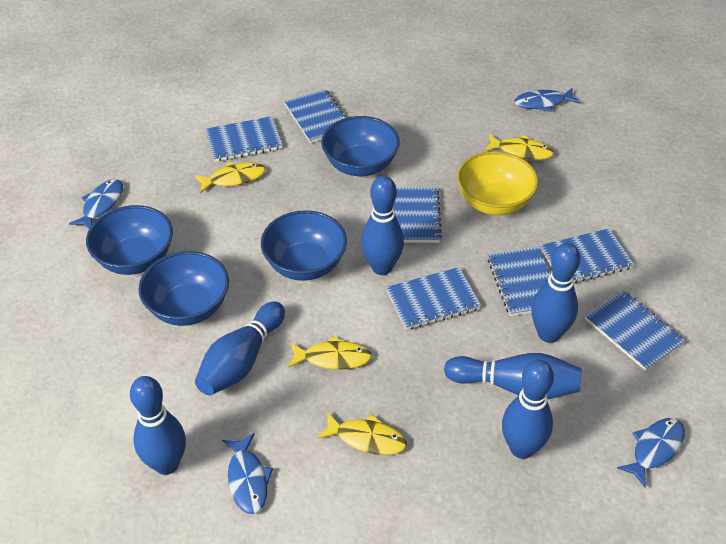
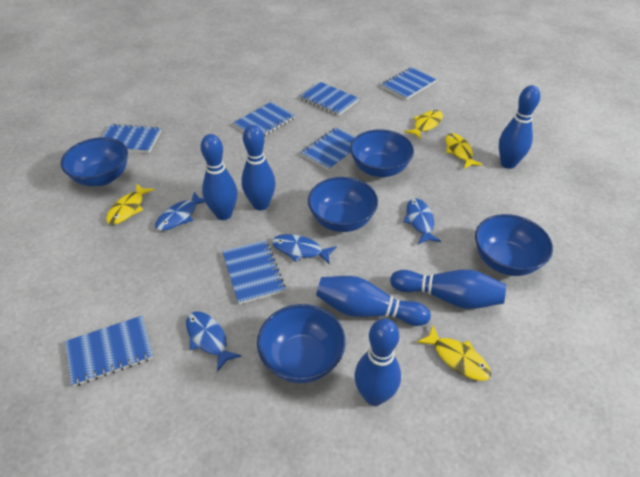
blue bowl: [86,205,173,275] [138,251,229,326] [261,210,347,281] [321,116,400,176] = 4 -> [61,137,128,186] [257,304,346,383] [308,177,378,232] [350,129,414,177] [475,214,553,276] = 5
yellow bowl: [457,151,539,215] = 1 -> none = 0

